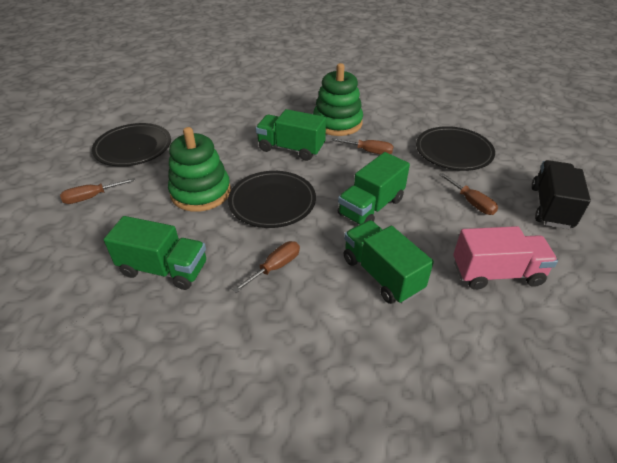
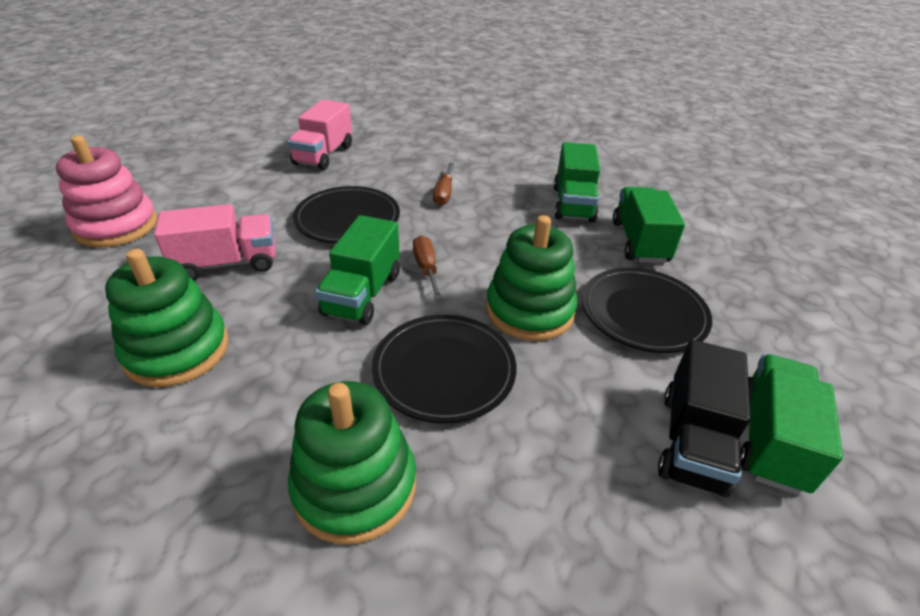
brown screwdriver: [60,178,135,204] [232,241,300,293] [331,138,393,154] [439,173,498,215] = 4 -> [413,235,442,299] [433,163,454,205] = 2
green stacking toy: [168,127,231,212] [313,63,363,136] = 2 -> [105,249,228,387] [288,381,416,544] [486,215,578,341] = 3
pink stacking toy: none = 0 -> [56,136,157,248] = 1
pink truck: [453,226,558,290] = 1 -> [154,204,275,280] [287,99,352,170] = 2

